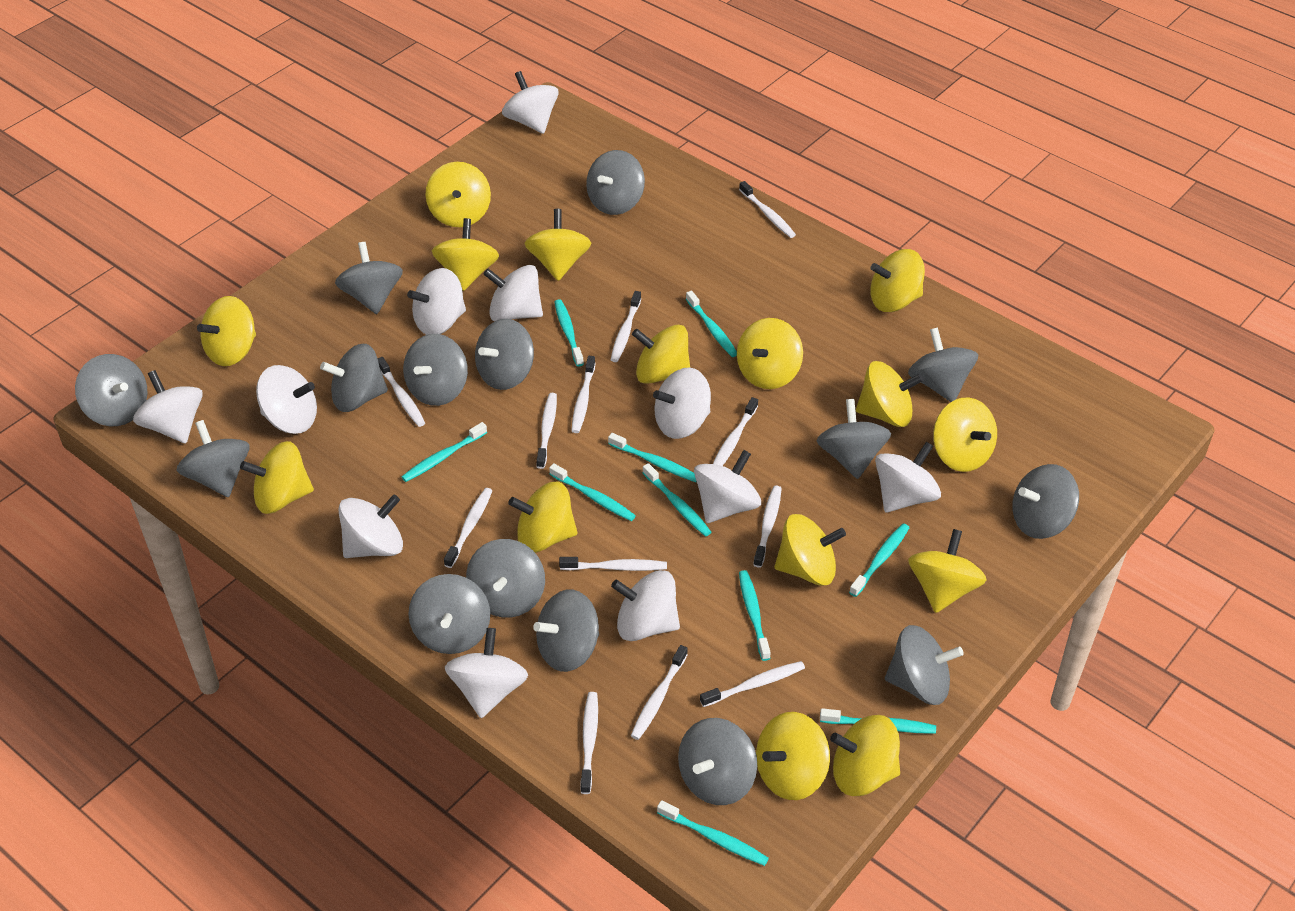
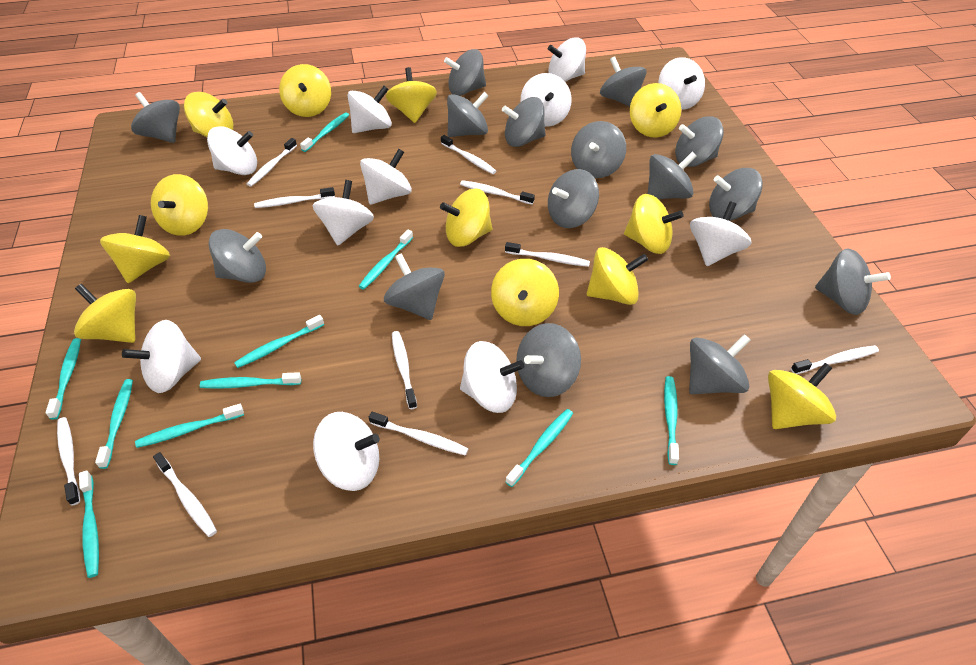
white toothbrush: [377,357,425,427] [444,488,492,568] [536,393,557,469] [559,557,667,571] [571,356,596,433] [580,692,598,794] [611,291,641,362] [631,645,688,740] [700,661,805,707] [713,397,758,466] [739,181,796,238] [753,485,782,568] = 12 -> [57,417,80,506] [153,452,217,537] [247,138,297,187] [254,187,335,208] [369,412,469,456] [392,331,417,409] [441,135,496,174] [460,180,535,205] [505,242,590,267] [791,345,879,374] = 10
yellow spinning top: [197,296,256,366] [240,441,314,514] [425,162,491,227] [432,218,499,291] [508,481,578,553] [524,209,591,281] [632,325,690,384] [737,318,803,389] [756,712,830,800] [774,514,846,586] [830,715,900,796] [856,361,923,427] [870,249,925,312] [908,529,987,613] [933,397,997,472] = 15 -> [74,284,136,343] [100,215,170,283] [151,174,208,236] [184,92,233,137] [279,64,331,117] [386,67,437,123] [440,188,492,247] [491,259,559,326] [587,247,648,305] [624,194,684,254] [630,83,681,138] [768,363,836,429] = 12

